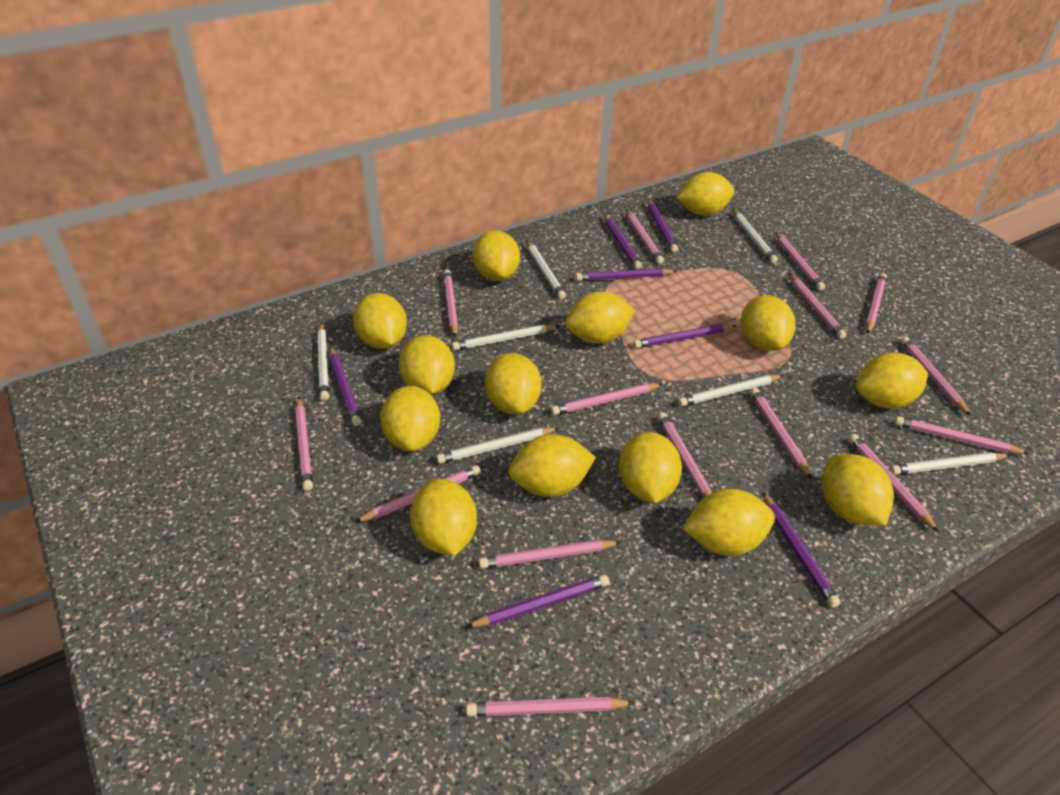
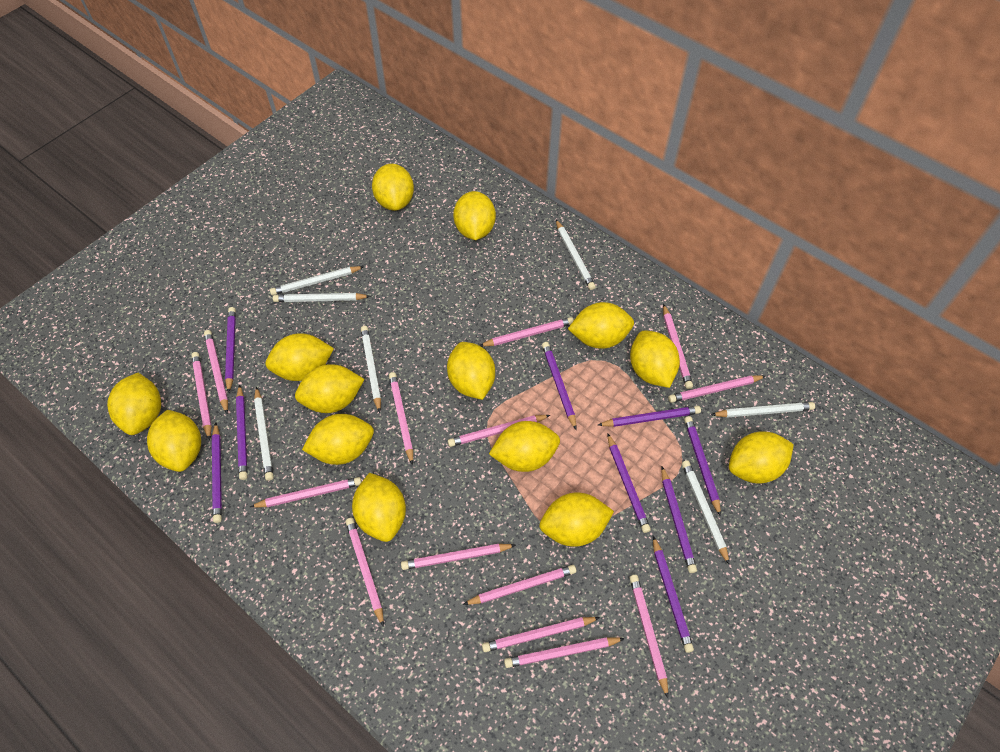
pink pencil: [295,397,313,491] [355,465,481,522] [443,269,458,337] [466,697,635,717] [479,540,621,569] [551,383,663,415] [626,210,664,264] [658,412,712,498] [750,388,812,479] [775,232,825,290] [789,273,847,339] [849,434,939,532] [866,273,887,334] [894,416,1029,454] [901,337,971,416] = 15 -> [191,352,212,440] [204,330,228,414] [250,477,362,508] [346,518,384,627] [389,372,413,465] [401,544,516,570] [448,415,550,447] [463,565,576,605] [479,317,574,346] [482,617,600,652] [504,637,625,668] [630,575,668,698] [663,304,693,389] [668,375,766,403] = 14
purple pencil: [329,346,361,426] [466,575,609,627] [576,268,677,281] [604,214,642,269] [633,324,737,348] [648,199,678,252] [762,492,840,608] = 7 -> [212,423,222,523] [225,307,236,393] [236,385,247,480] [542,342,576,430] [598,406,701,427] [607,433,651,533] [653,536,694,653] [661,466,697,573] [684,416,721,517] = 9

